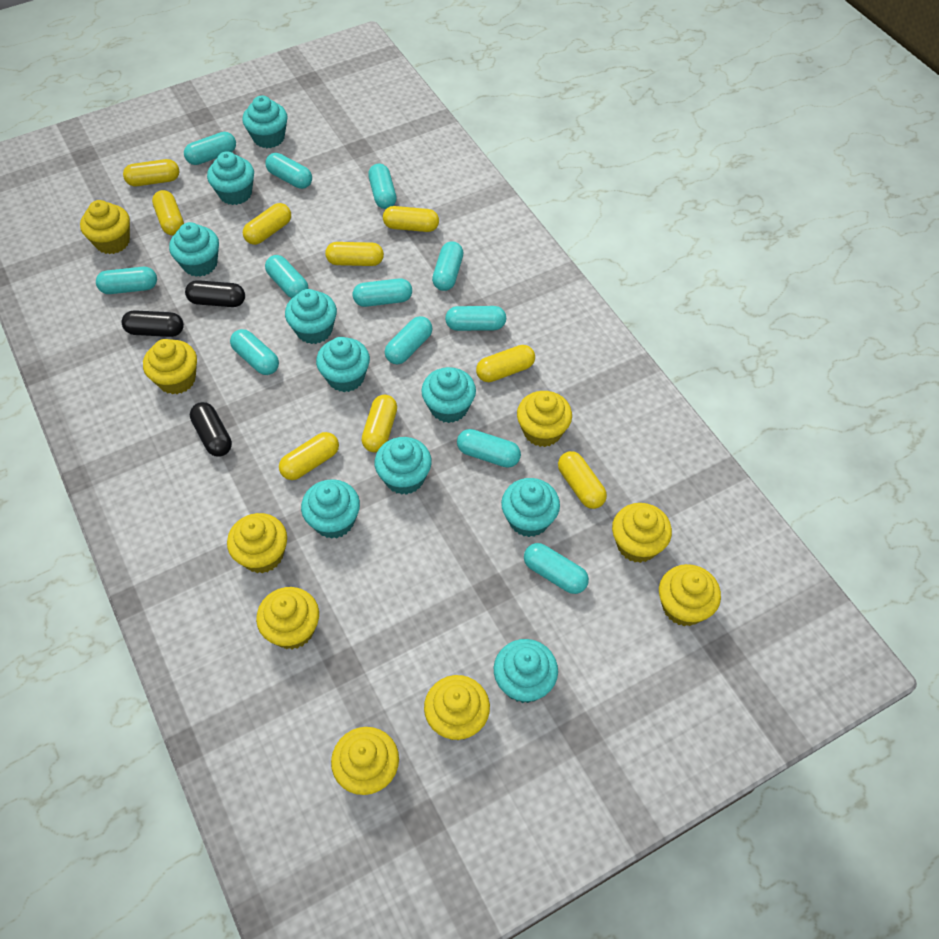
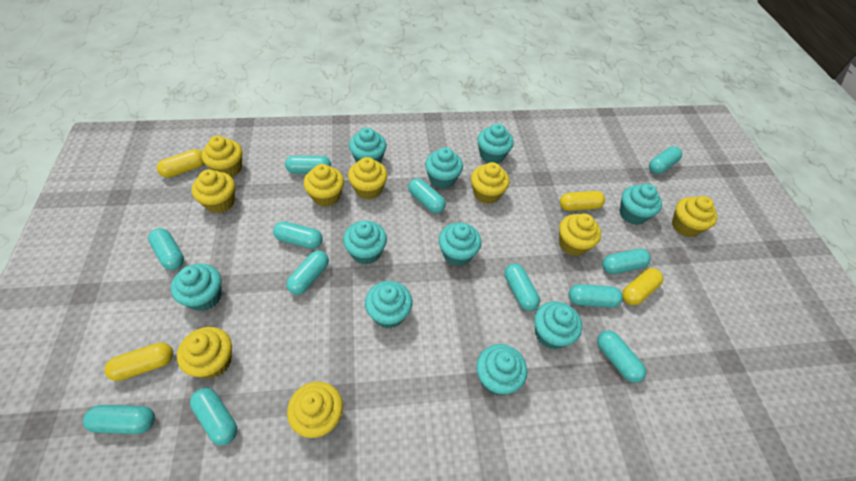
black capsule: [122,310,184,337] [185,280,245,307] [190,402,232,457] = 3 -> none = 0
yellow capsule: [123,159,179,186] [152,190,184,236] [243,203,291,245] [279,432,339,480] [325,242,384,266] [361,395,397,452] [383,206,439,232] [476,345,535,382] [558,451,607,509] = 9 -> [105,343,173,381] [157,149,204,178] [560,191,605,211] [622,268,663,305] = 4

